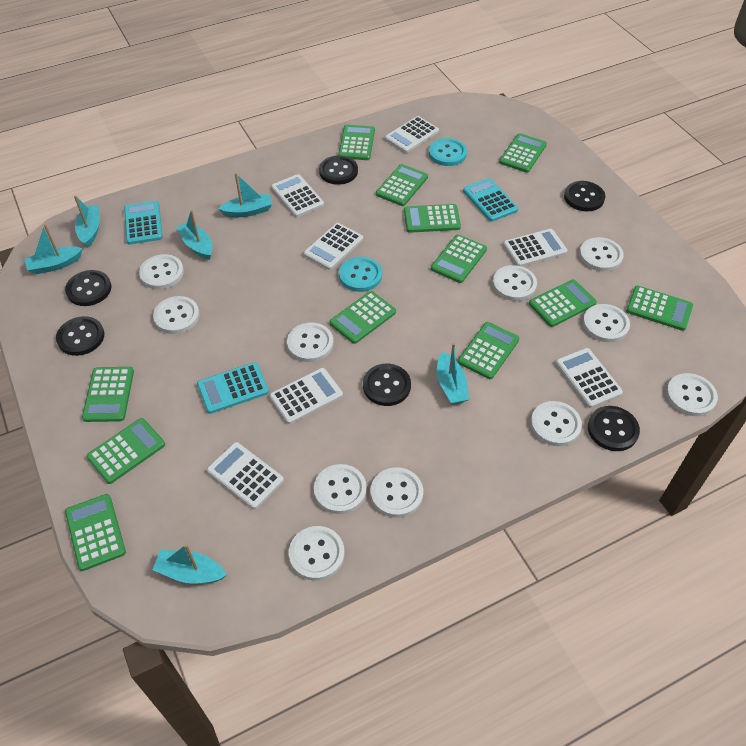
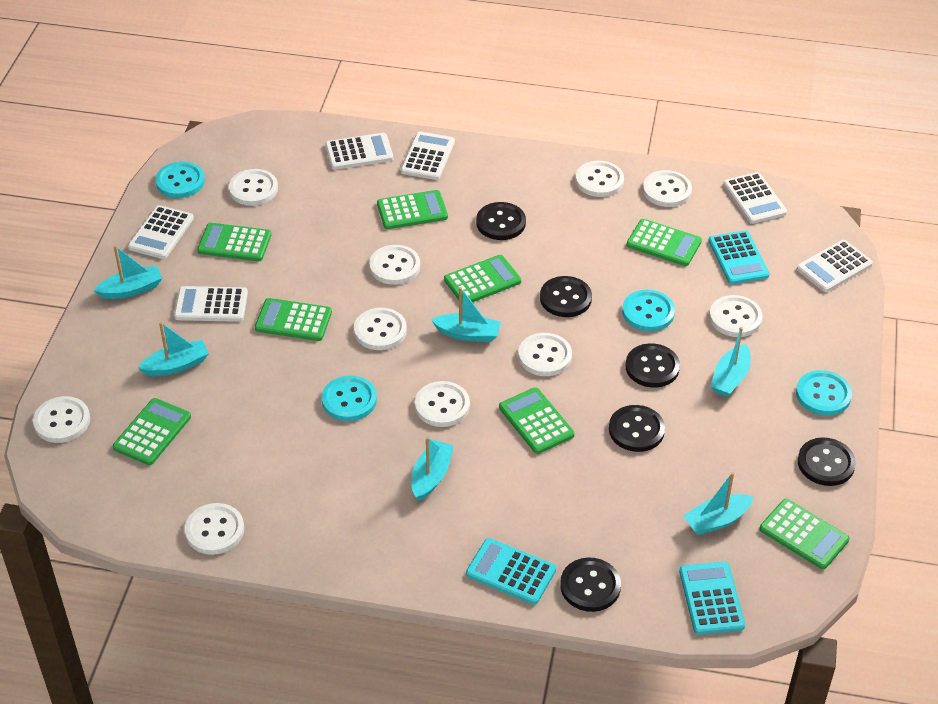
green calculator: [65,494,126,571] [82,367,134,422] [86,418,165,484] [330,291,396,344] [338,125,375,160] [376,164,428,206] [404,204,461,233] [431,234,487,283] [458,322,520,379] [499,133,547,173] [529,279,597,327] [626,285,693,331] = 12 -> [113,398,191,465] [197,223,271,261] [255,298,332,341] [377,190,448,229] [444,255,521,305] [499,387,575,454] [626,219,702,266] [759,499,850,569] = 8
turquoise button: [339,256,382,292] [429,138,467,166] = 2 -> [155,162,205,198] [322,376,377,421] [622,290,675,331] [796,370,852,416] = 4
white button: [139,254,184,289] [153,296,200,334] [287,323,333,362] [289,526,344,581] [314,464,367,514] [370,467,423,518] [492,265,537,301] [531,401,582,446] [579,237,623,271] [583,304,630,342] [666,373,718,416] = 11 -> [33,396,90,443] [185,503,244,555] [229,169,278,206] [354,308,407,350] [369,245,420,285] [415,381,470,427] [518,333,572,376] [575,161,624,197] [643,170,692,207] [709,295,763,337] = 10
white calculator: [207,442,284,509] [269,368,343,424] [271,174,324,217] [304,223,363,270] [385,116,439,153] [503,229,568,266] [556,348,623,408] = 7 -> [128,205,194,259] [174,286,248,322] [325,133,393,170] [401,131,455,180] [723,172,787,224] [797,240,873,292] = 6

